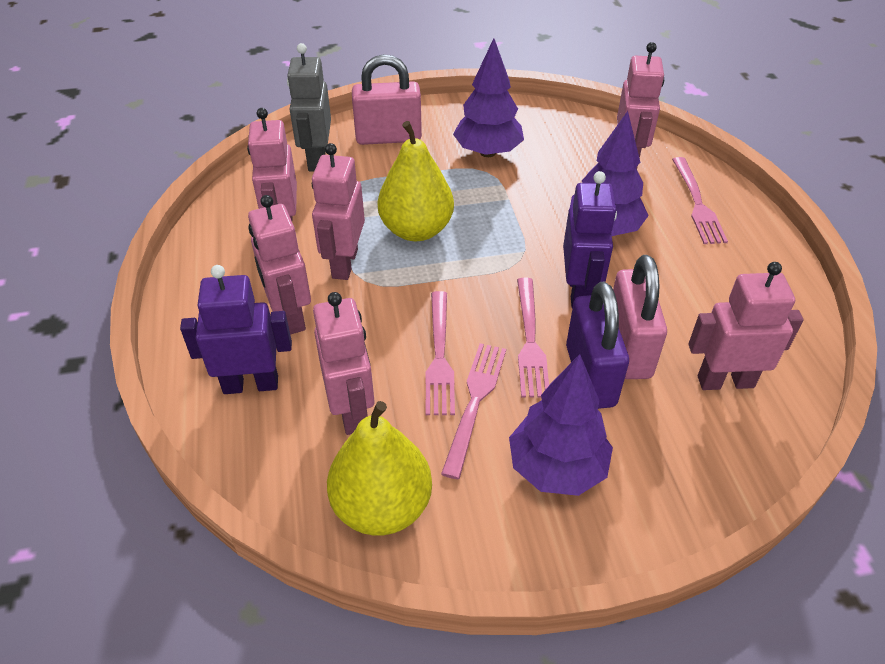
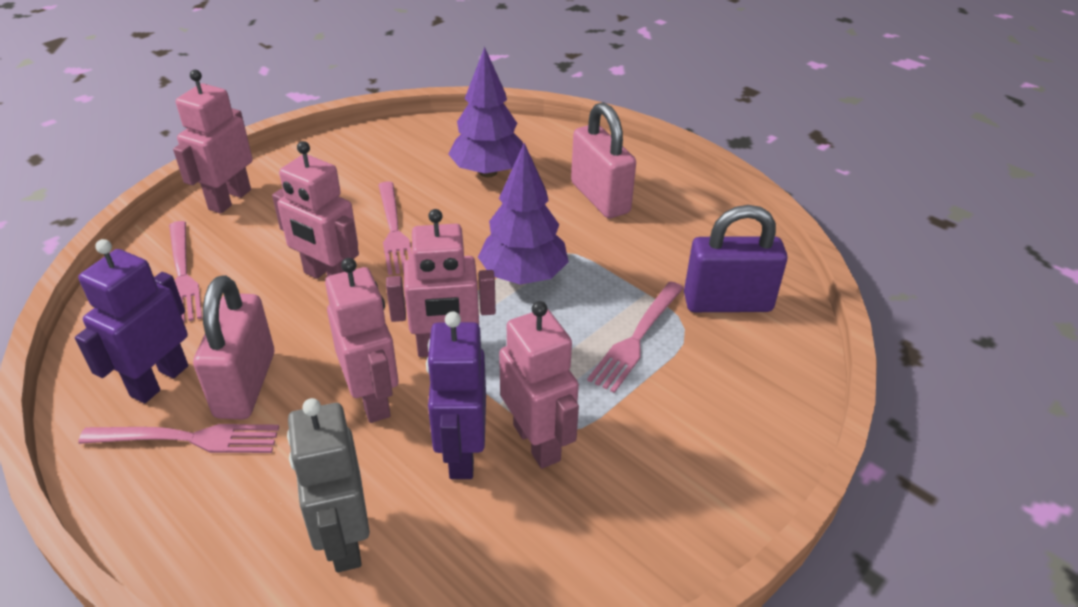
pink robot: [247,108,297,221] [248,195,311,335] [312,143,365,280] [313,292,375,435] [617,42,664,169] [688,262,803,390] = 6 -> [173,70,253,214] [272,141,359,279] [325,258,398,423] [386,209,496,357] [499,301,579,468] = 5
purple tree: [453,38,524,157] [509,354,613,496] [570,111,649,236] = 3 -> [448,47,523,177] [478,143,569,285] = 2
yellow pear: [327,401,432,536] [378,121,454,241] = 2 -> none = 0

